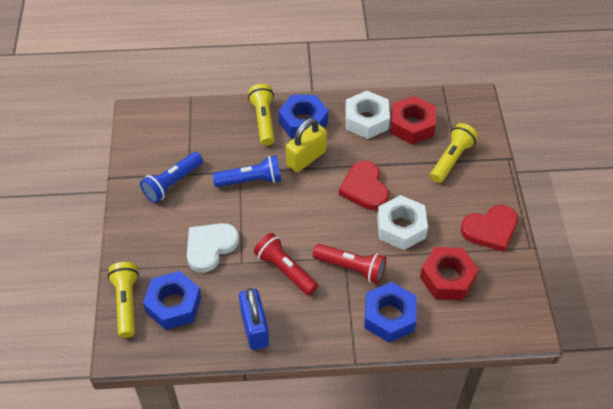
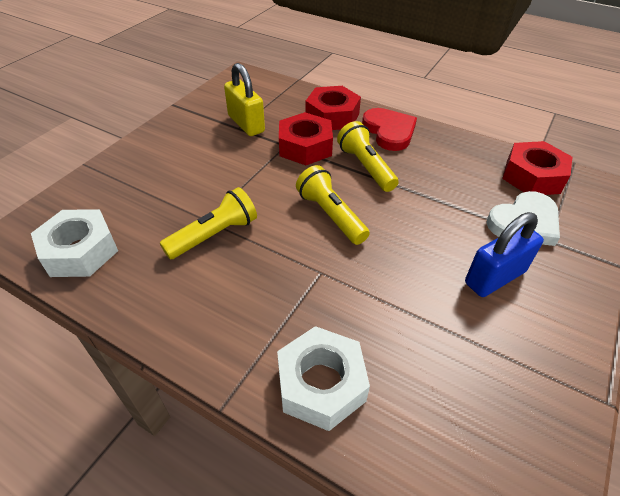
blue flashlight: [140,152,203,203] [213,155,281,187] = 2 -> none = 0
blue nut: [143,271,201,330] [279,95,328,139] [364,282,417,343] = 3 -> none = 0
red flashlight: [254,233,318,295] [313,244,386,284] = 2 -> none = 0
red heart: [339,161,389,210] [461,205,518,252] = 2 -> [362,108,417,151] = 1
red nut: [391,96,436,144] [420,247,479,300] = 2 -> [279,112,333,165] [305,86,361,130] [502,141,572,195] = 3

